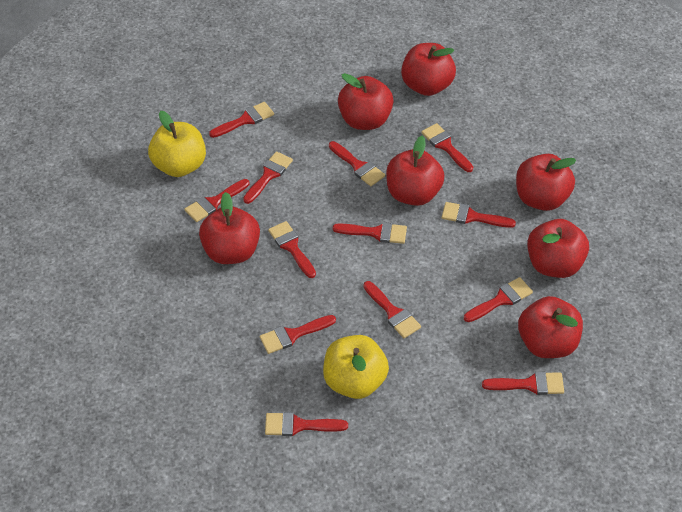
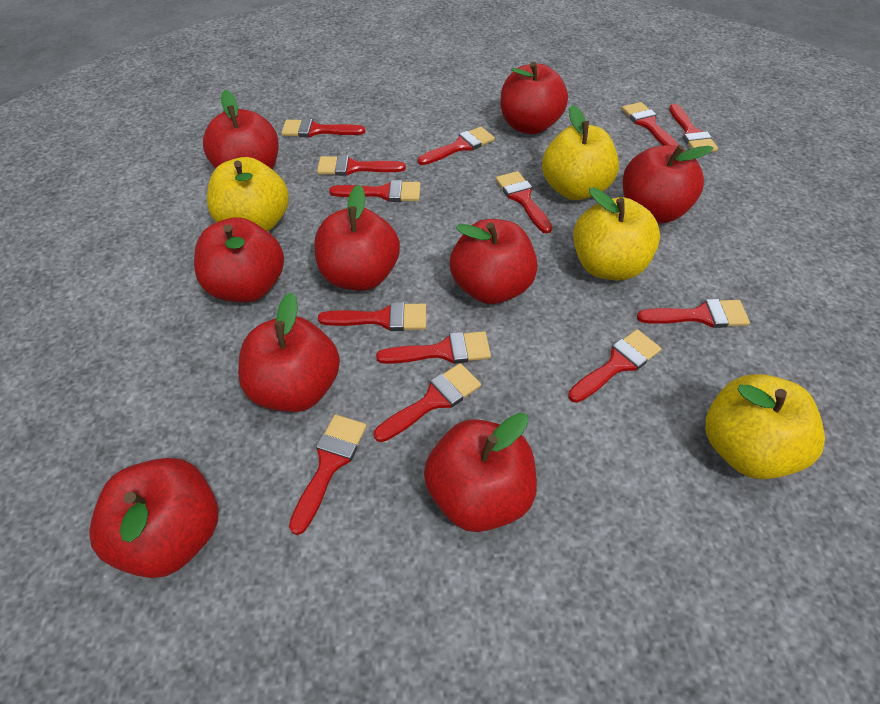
red apple: [199,192,260,264] [338,73,393,130] [386,136,445,206] [401,43,456,96] [516,154,576,211] [518,296,583,358] [527,219,589,278] = 7 -> [89,458,218,578] [194,217,284,302] [203,90,279,170] [238,293,340,412] [314,185,400,290] [424,413,537,532] [450,219,538,304] [501,62,568,134] [623,145,713,223] = 9
yellow apple: [148,111,206,177] [323,335,389,399] = 2 -> [207,157,289,232] [542,105,619,200] [573,187,660,281] [705,374,825,479] = 4

